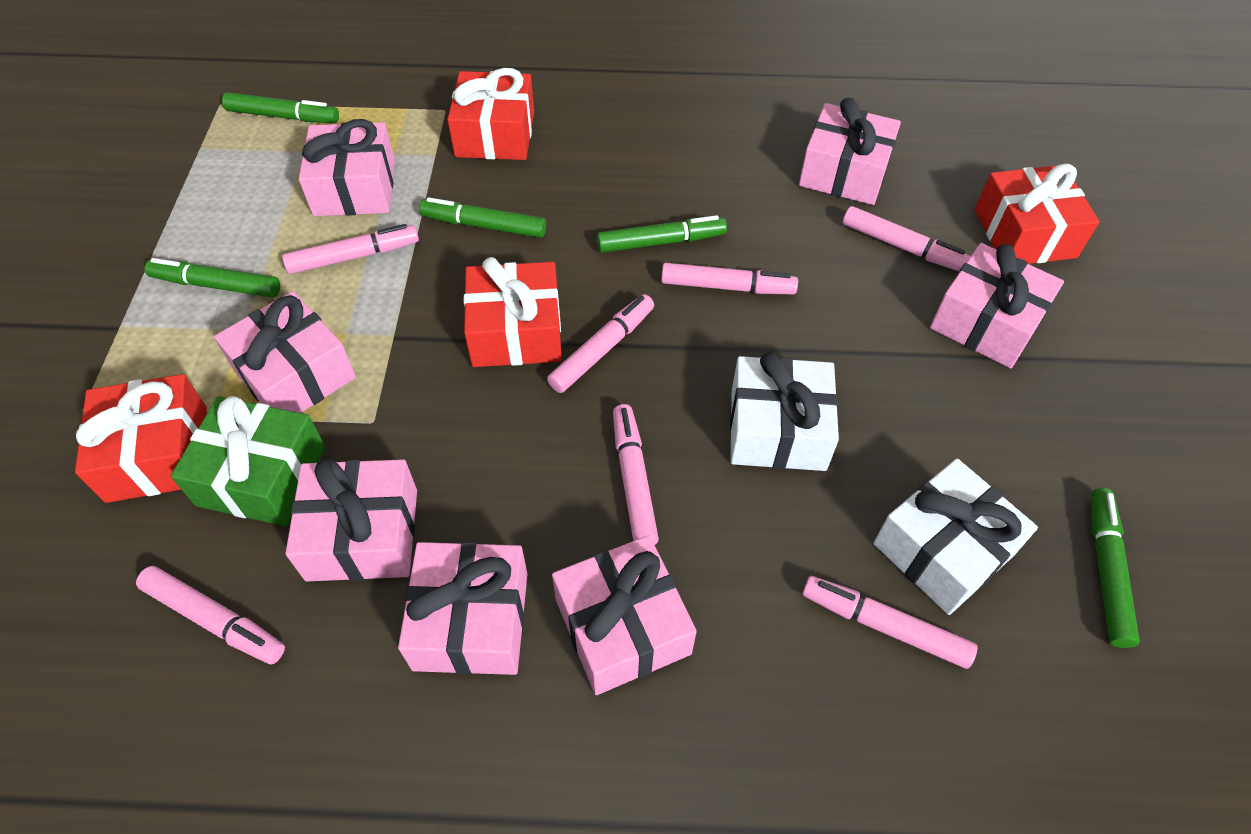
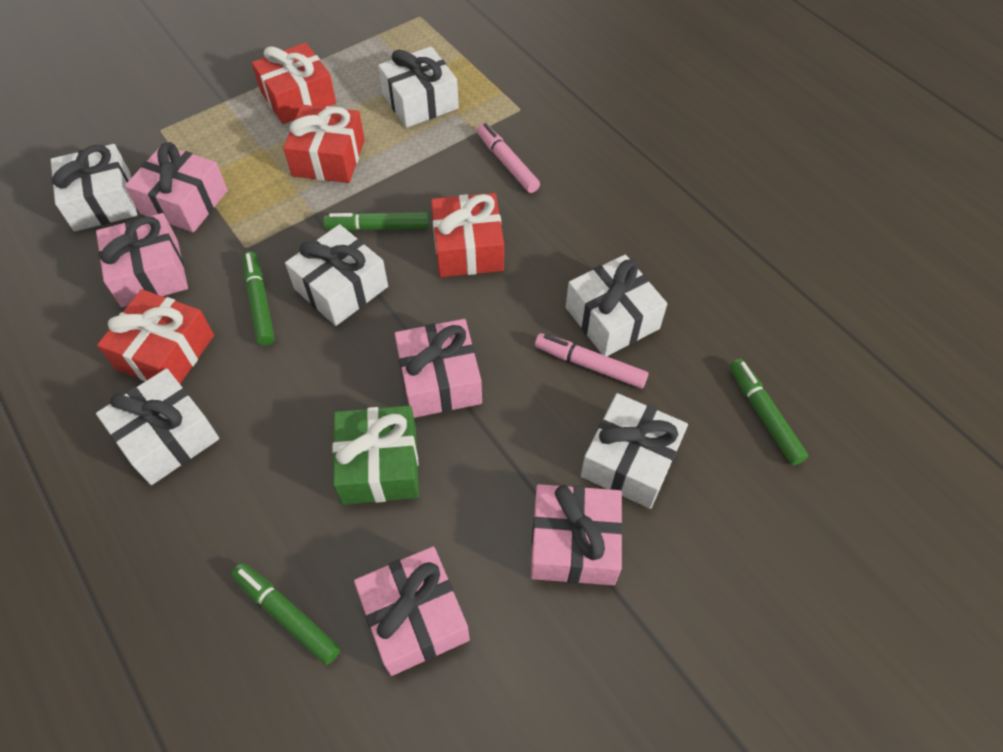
green marker: [145,258,280,298] [222,92,339,123] [419,197,546,238] [597,215,727,253] [1090,488,1140,648] = 5 -> [231,563,341,665] [242,252,275,346] [323,212,430,231] [729,359,808,465] = 4
pink gift: [214,291,356,413] [285,458,417,582] [299,119,395,216] [398,542,527,675] [552,535,697,695] [799,98,901,205] [930,243,1064,368] = 7 -> [96,213,188,307] [125,142,228,232] [354,546,470,676] [395,319,482,418] [531,484,623,585] = 5
pink marker: [136,566,285,664] [282,224,419,274] [547,294,654,393] [613,404,659,545] [661,263,798,294] [803,576,977,669] [843,206,971,271] = 7 -> [477,123,540,193] [535,333,649,389] = 2
white gift: [730,352,839,471] [873,459,1038,615] = 2 -> [51,144,137,232] [96,368,219,485] [285,224,388,326] [378,46,459,128] [566,255,667,356] [581,393,688,509] = 6

